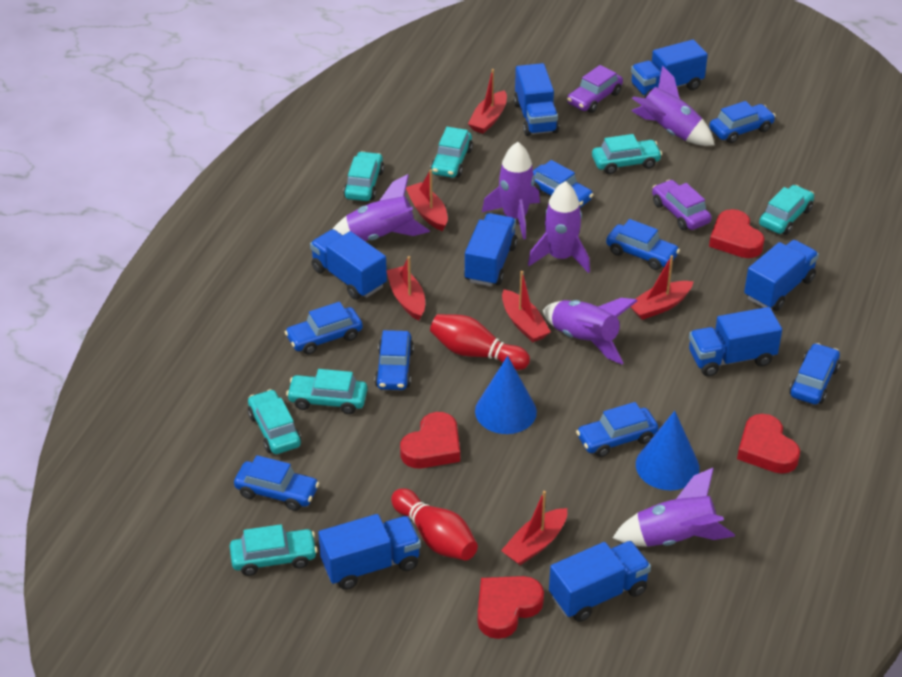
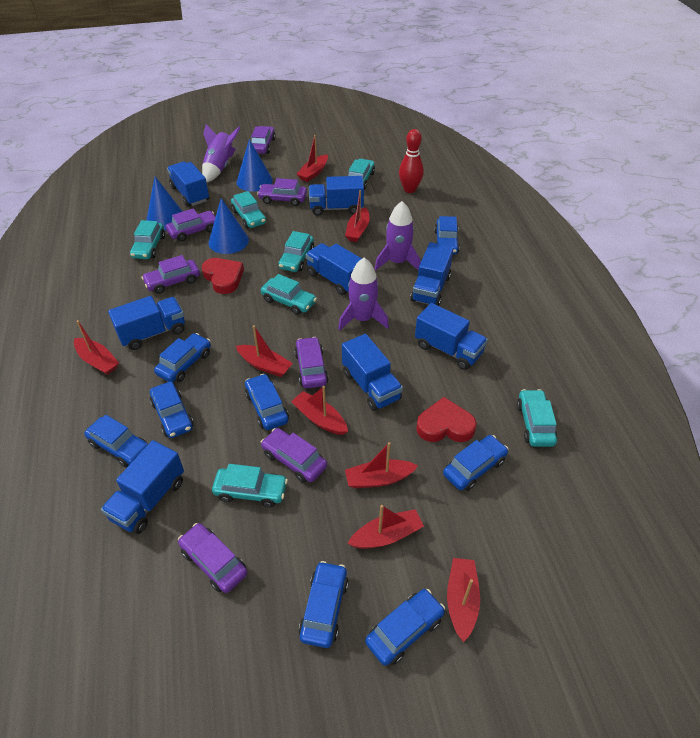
blue cone: [475,356,537,434] [636,411,699,490] = 2 -> [146,176,183,231] [208,198,249,254] [237,139,273,192] = 3
purple car: [567,65,623,113] [652,180,712,230] = 2 -> [142,255,200,294] [166,208,215,242] [178,523,248,593] [251,126,276,154] [257,178,307,206] [261,428,327,483] [294,337,329,388] = 7
purple rocket: [333,174,430,241] [482,142,540,239] [528,181,590,273] [543,298,637,365] [613,468,735,547] [632,65,714,146] = 6 -> [202,124,241,182] [338,258,389,331] [375,201,421,271] = 3
red boat: [387,256,425,321] [406,169,448,231] [468,69,507,134] [501,491,567,565] [502,271,551,342] [631,255,694,320] = 6 -> [74,320,119,375] [236,325,293,377] [291,386,348,435] [297,135,328,182] [345,190,370,242] [345,442,418,488] [347,505,424,549] [447,558,480,642] = 8
red bowling pin: [391,488,478,561] [430,314,530,370] = 2 -> [399,129,424,193] = 1
red heart: [400,412,460,468] [478,576,544,639] [709,209,765,258] [737,414,800,474] = 4 -> [202,258,244,294] [416,397,477,442] = 2

